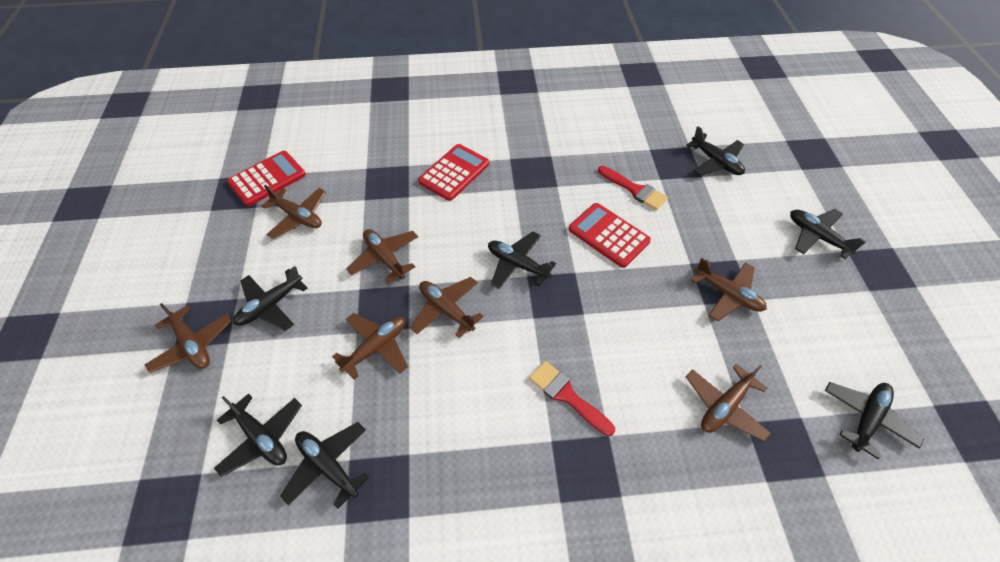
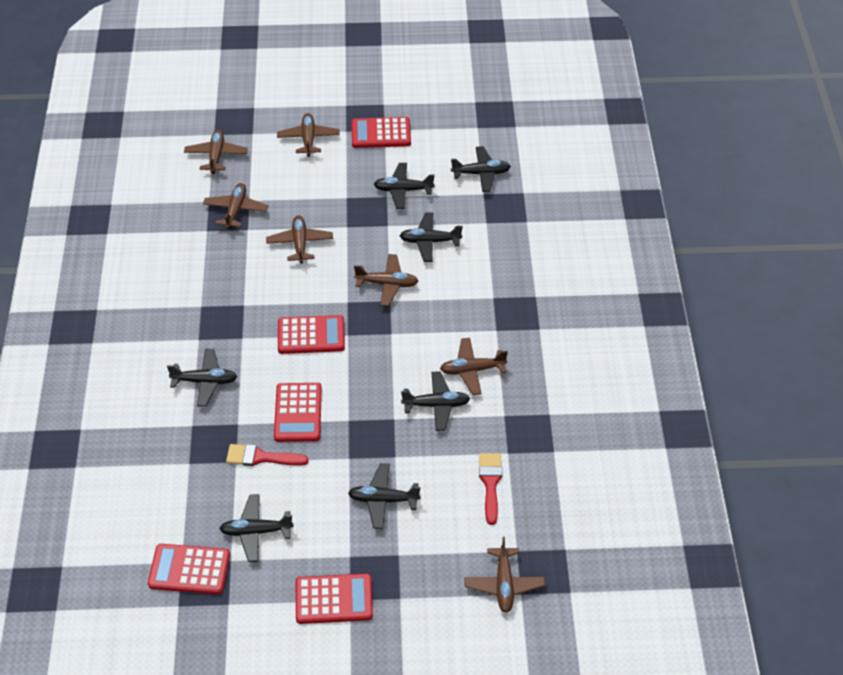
red calculator: [227,151,306,206] [418,144,489,201] [569,203,651,268] = 3 -> [148,544,230,595] [274,383,322,442] [278,315,345,354] [296,573,373,624] [351,117,411,148] = 5

